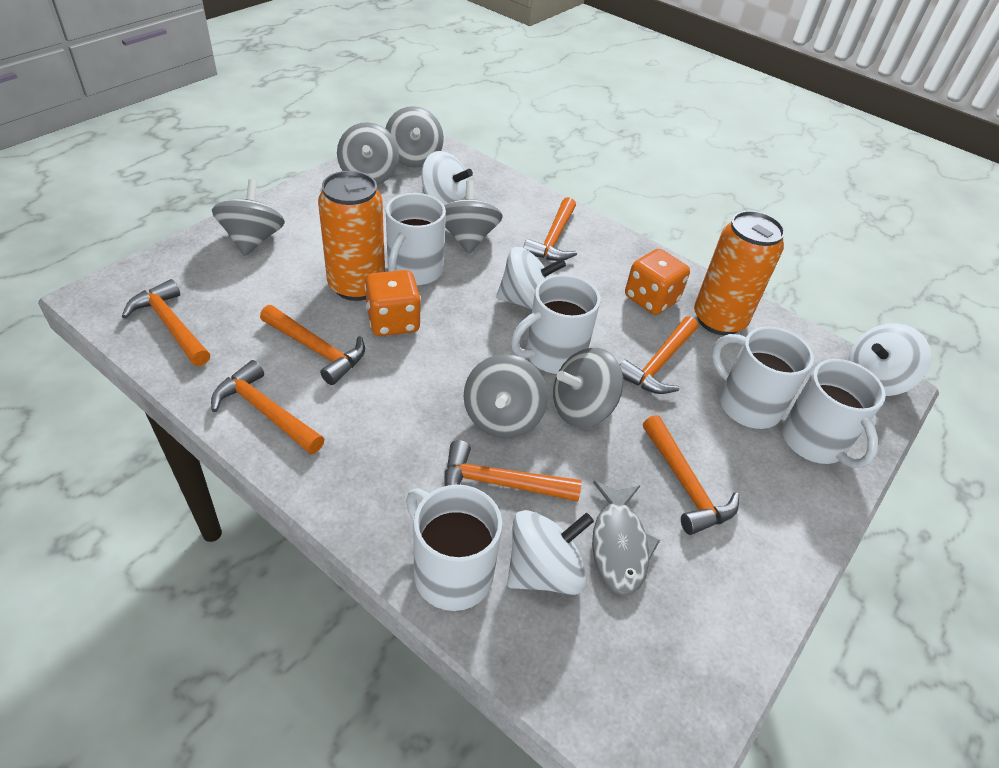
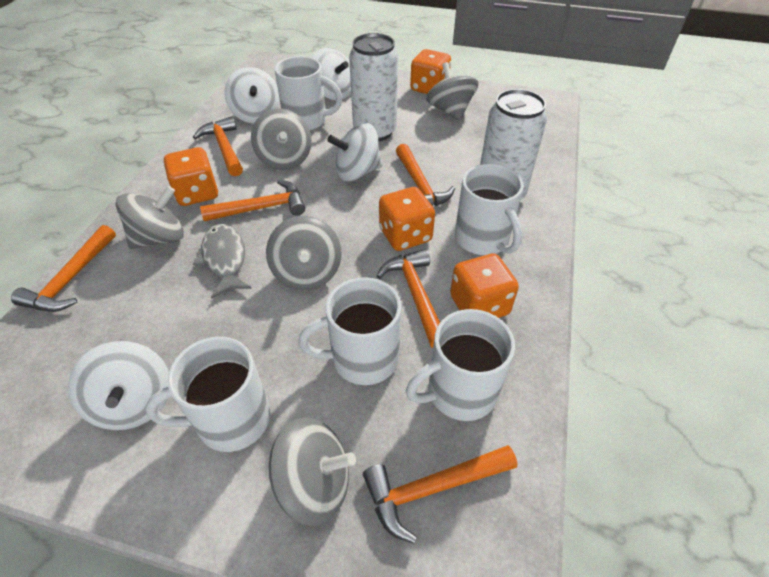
grey spinning top: [212,179,285,256] [337,122,399,185] [385,106,444,168] [444,180,503,254] [463,354,548,438] [553,348,623,428] = 6 -> [116,186,184,249] [251,108,312,170] [266,216,342,290] [269,417,356,526] [426,62,479,121] = 5
orange can: [318,171,385,301] [694,211,785,336] = 2 -> none = 0
orange dice: [364,270,421,336] [625,249,690,315] = 2 -> [164,147,218,206] [379,187,435,251] [410,49,451,94] [450,253,519,318] = 4
orange hammer: [122,279,210,366] [211,360,324,454] [260,305,365,385] [444,440,582,501] [523,197,577,261] [620,316,698,394] [643,415,739,535] = 7 -> [11,225,116,312] [193,116,243,176] [200,180,305,221] [363,445,517,544] [377,249,440,348] [396,144,455,207] = 6
white can: none = 0 -> [349,33,398,142] [480,89,547,201] = 2

